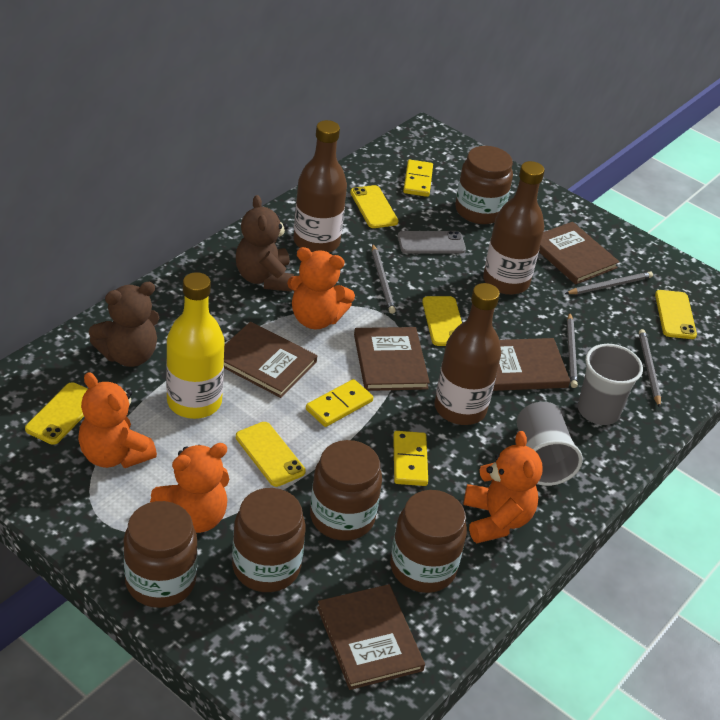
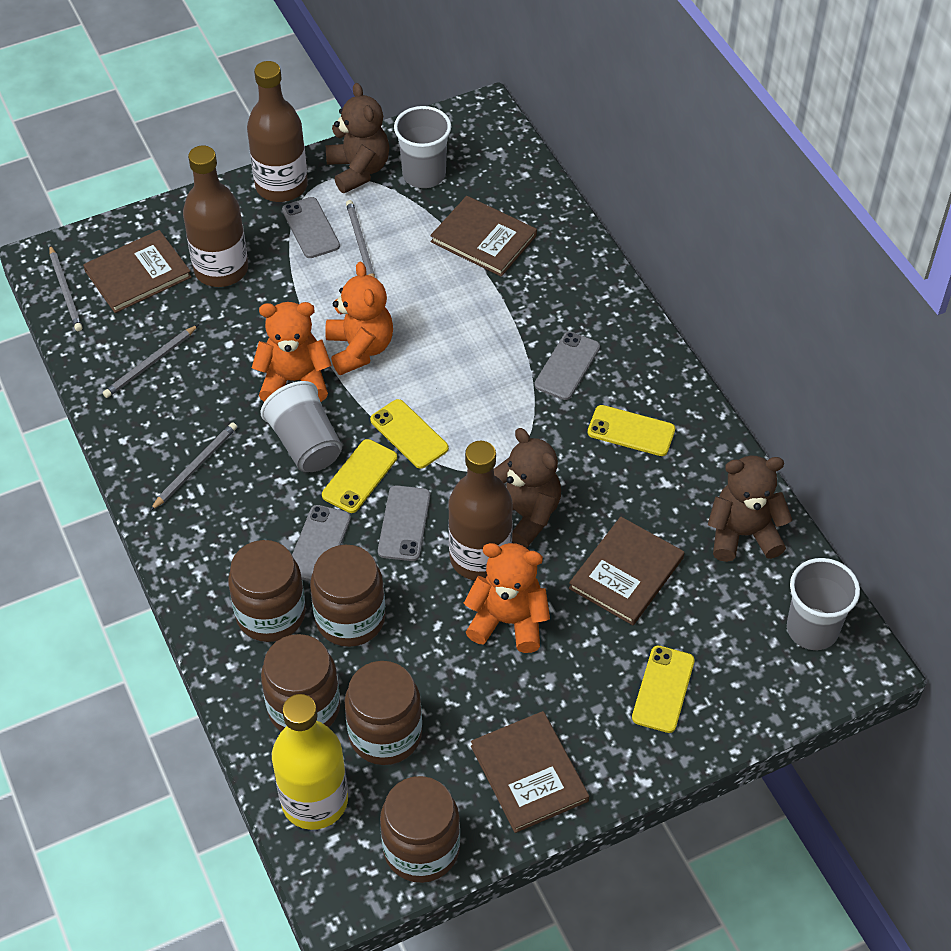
brown book: [224,322,317,398] [317,584,425,690] [354,327,430,391] [493,338,570,391] [539,222,620,285] = 5 -> [83,230,192,313] [430,196,537,277] [471,711,589,833] [569,516,684,625] = 4
brown teddy bear: [89,282,159,367] [236,195,294,292] = 2 -> [326,83,389,193] [494,428,561,548] [708,456,792,562] = 3
grey cup: [517,402,583,486] [578,344,643,425] = 2 -> [260,381,342,472] [394,106,451,188] [787,558,860,650] = 3
grey phone: [398,231,466,254] = 1 -> [282,197,340,258] [292,505,351,581] [378,485,430,561] [534,332,600,400] = 4
orange teddy bear: [78,372,157,468] [150,443,229,533] [287,247,355,329] [464,431,543,543] = 4 -> [252,302,332,402] [325,262,393,375] [464,543,550,653] = 3
yellow domino: [306,379,373,427] [393,431,428,486] [403,160,433,197] = 3 -> none = 0
yellow phone: [25,382,88,445] [236,422,306,487] [350,185,398,228] [422,296,462,346] [655,290,697,339] = 5 -> [322,439,397,513] [370,399,449,469] [588,405,675,456] [632,645,695,733] = 4

